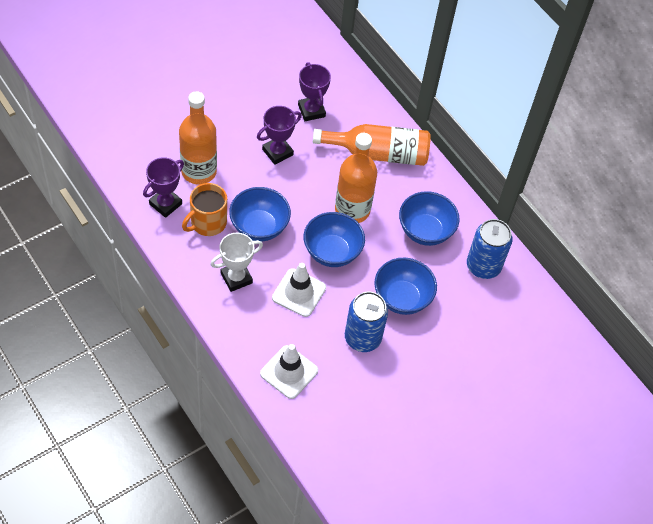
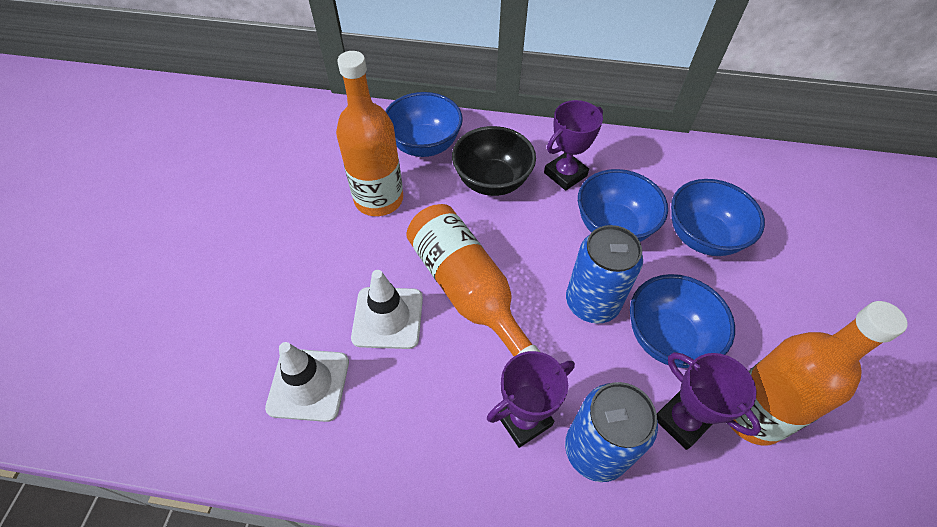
black bowl: none = 0 -> [452,126,536,196] = 1
orange mug: [182,183,227,236] = 1 -> none = 0
white trophy: [210,233,263,292] = 1 -> none = 0

